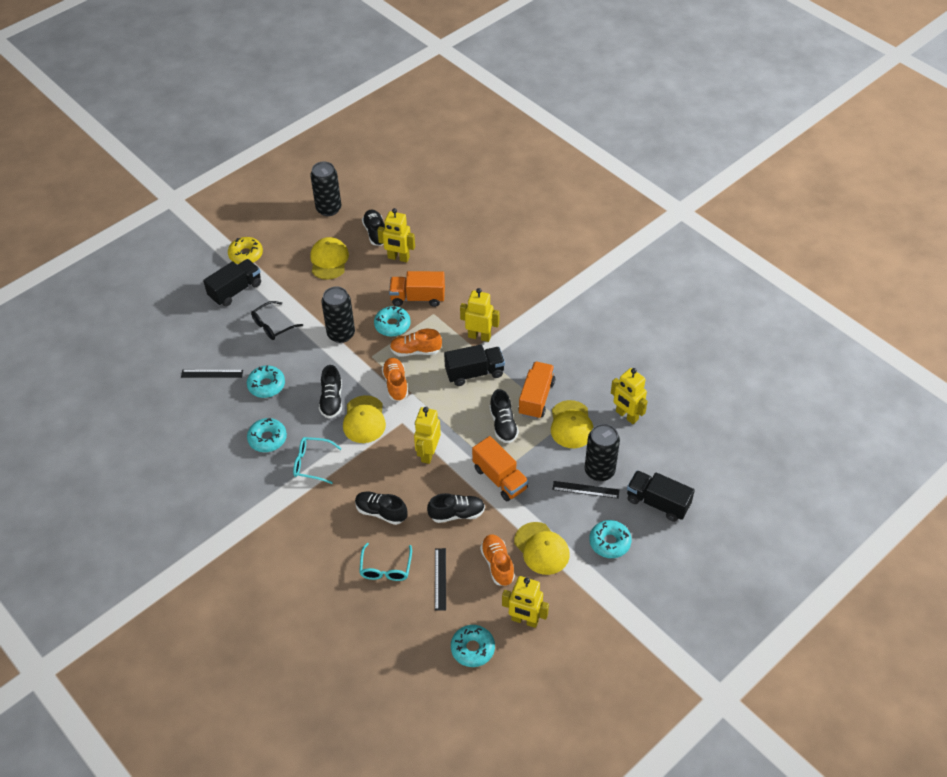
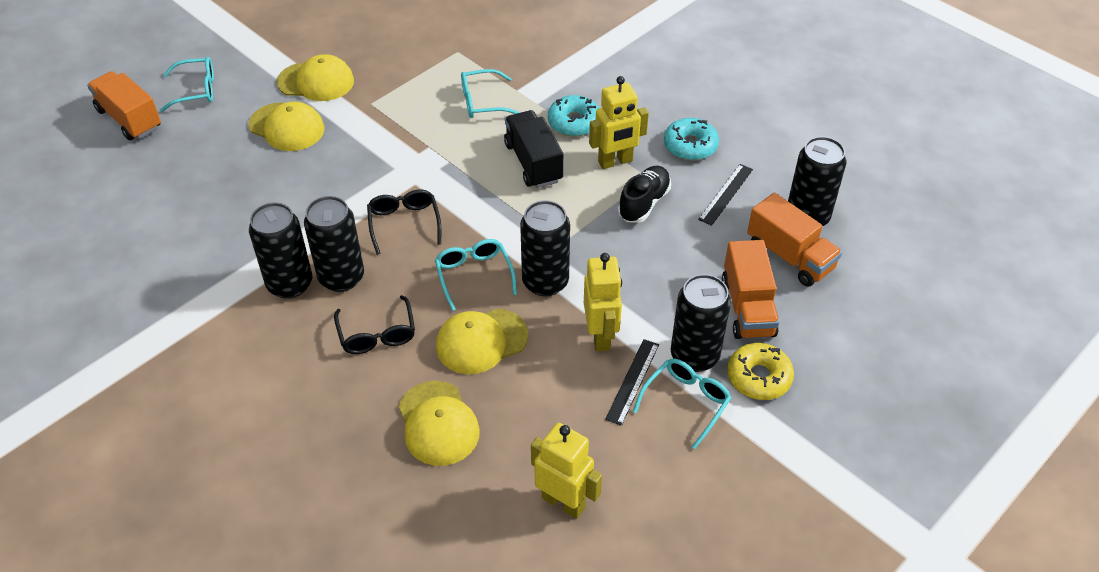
black can: [310,162,341,216] [322,286,355,343] [585,424,620,481] = 3 -> [249,202,312,299] [304,196,364,292] [520,200,570,297] [671,274,731,372] [788,136,846,226] = 5
black glasses: [251,301,303,340] = 1 -> [334,295,415,354] [367,189,441,255] = 2
black ruler: [181,370,243,378] [435,548,446,611] [552,481,619,499] = 3 -> [605,339,659,426] [698,164,753,226] = 2
black shoe: [319,365,342,418] [355,491,407,525] [362,210,385,246] [427,493,485,523] [490,389,519,443] = 5 -> [618,166,671,223] = 1
black truck: [203,259,261,307] [444,344,505,386] [627,470,695,522] = 3 -> [504,110,563,188] = 1
orange shoe: [382,358,408,401] [390,329,442,357] [480,534,515,586] = 3 -> none = 0
turquoise donut: [247,366,285,398] [247,418,287,452] [374,306,411,337] [451,625,495,667] [589,520,631,558] = 5 -> [548,95,599,137] [664,118,719,160] = 2
turquoise glasses: [293,437,342,484] [359,543,412,581] = 2 -> [160,57,214,112] [435,239,517,311] [461,69,521,118] [633,359,731,449] = 4
yellow robot: [377,208,415,262] [414,407,441,464] [460,288,499,342] [502,576,549,628] [611,368,648,424] = 5 -> [531,423,602,519] [584,253,622,351] [589,76,649,169] = 3

